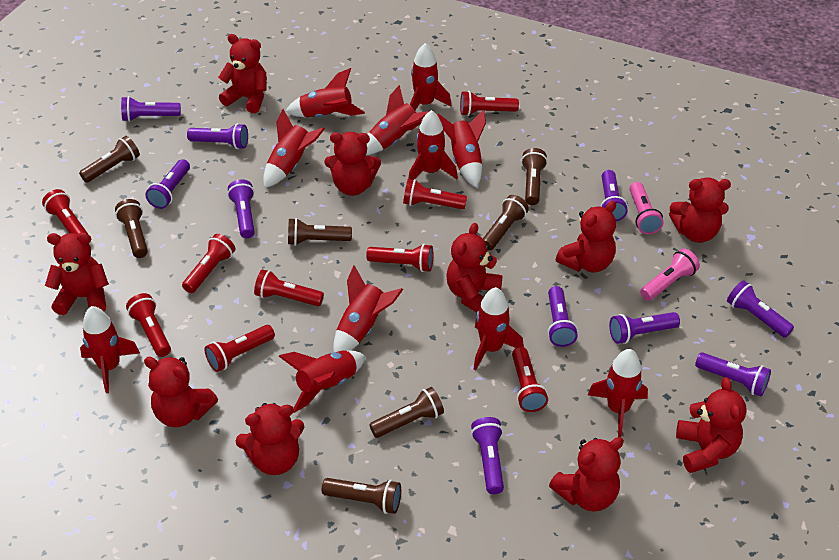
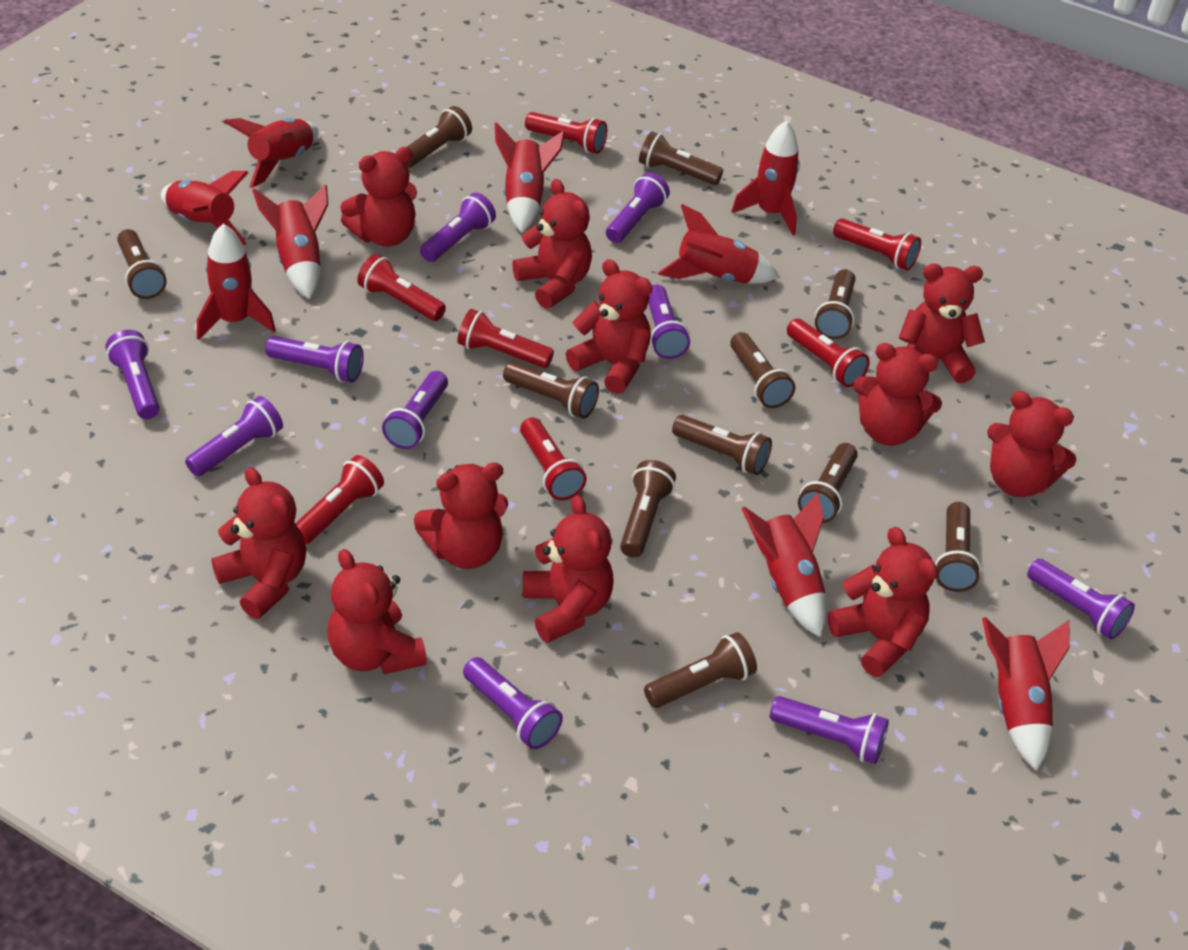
brown flashlight: [79,136,140,183] [115,199,148,258] [288,218,352,246] [322,478,401,514] [369,387,444,438] [483,195,529,251] [521,148,548,205] = 7 -> [117,229,167,299] [406,106,472,168] [503,361,599,419] [620,460,676,558] [639,131,723,185] [644,632,757,708] [672,415,772,475] [730,332,795,408] [798,443,858,523] [815,269,855,339] [935,502,981,592] = 11
pink flashlight: [630,182,664,234] [640,249,700,301] = 2 -> none = 0
red flashlight: [42,189,88,234] [126,293,171,357] [182,234,235,293] [205,325,275,372] [254,269,324,306] [366,244,433,272] [403,179,467,209] [460,91,519,116] [512,347,548,412] = 9 -> [295,455,384,544] [357,254,446,321] [457,309,554,368] [520,417,587,500] [525,112,607,154] [787,318,870,387] [833,219,921,270] = 7
red rocket: [80,306,140,393] [263,109,325,188] [279,350,365,413] [285,68,365,118] [333,265,403,352] [366,85,429,155] [408,110,458,180] [410,43,452,110] [437,109,486,187] [474,287,524,370] [588,349,648,437] = 11 -> [161,171,249,245] [197,224,276,340] [224,118,319,188] [252,184,328,299] [495,122,565,233] [658,204,780,284] [731,120,800,235] [741,493,826,637] [982,617,1070,771] = 9
red teddy bear: [45,233,109,315] [144,357,218,427] [218,34,267,113] [235,403,304,475] [325,132,381,196] [447,223,503,312] [549,437,624,512] [556,201,616,272] [669,177,731,243] [676,377,746,473] = 10 -> [212,467,306,619] [327,549,427,674] [340,147,417,247] [414,462,508,569] [512,179,592,309] [523,495,614,643] [566,259,653,394] [827,527,938,677] [853,343,942,446] [899,264,985,383] [987,391,1076,497] = 11

